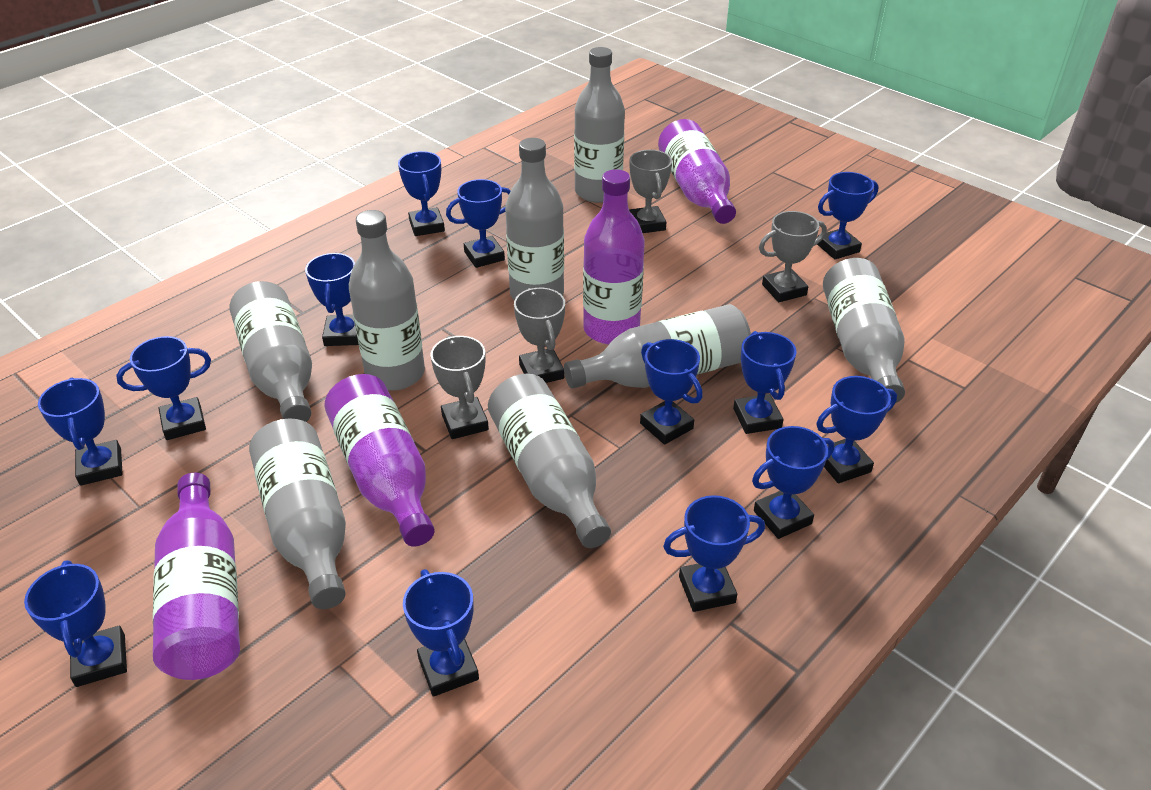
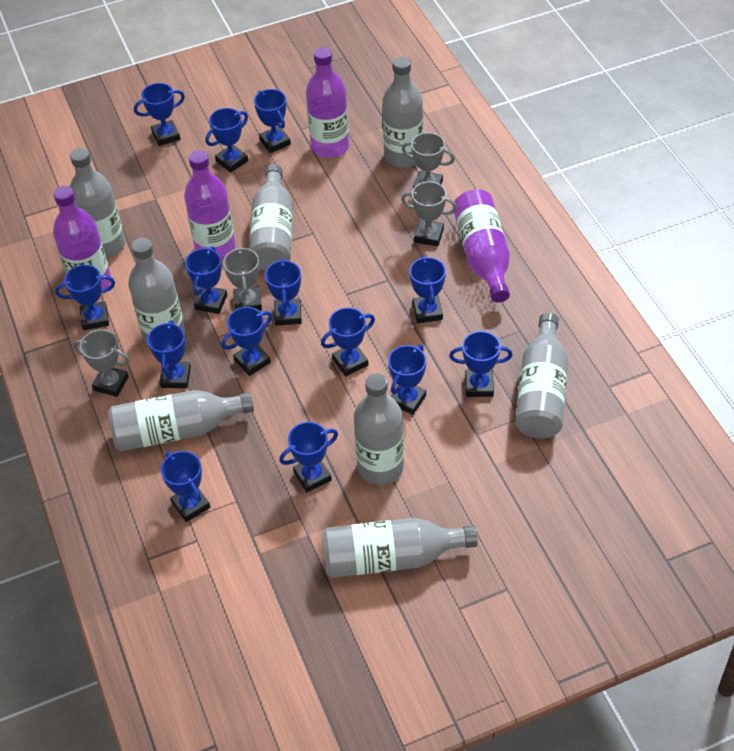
blue trophy: [24,561,127,687] [38,378,123,486] [116,336,211,440] [305,253,359,346] [398,151,445,236] [403,569,479,697] [446,179,511,268] [640,339,703,445] [663,495,765,612] [733,331,797,434] [752,426,834,539] [816,376,897,483] [817,172,879,260] = 13 -> [55,265,115,330] [134,83,185,146] [147,320,191,388] [161,451,210,522] [185,246,227,314] [206,108,248,173] [222,307,272,376] [254,89,291,153] [265,258,302,326] [279,422,338,492] [321,308,375,376] [388,345,426,415] [409,255,446,323] [449,331,513,397] = 14

